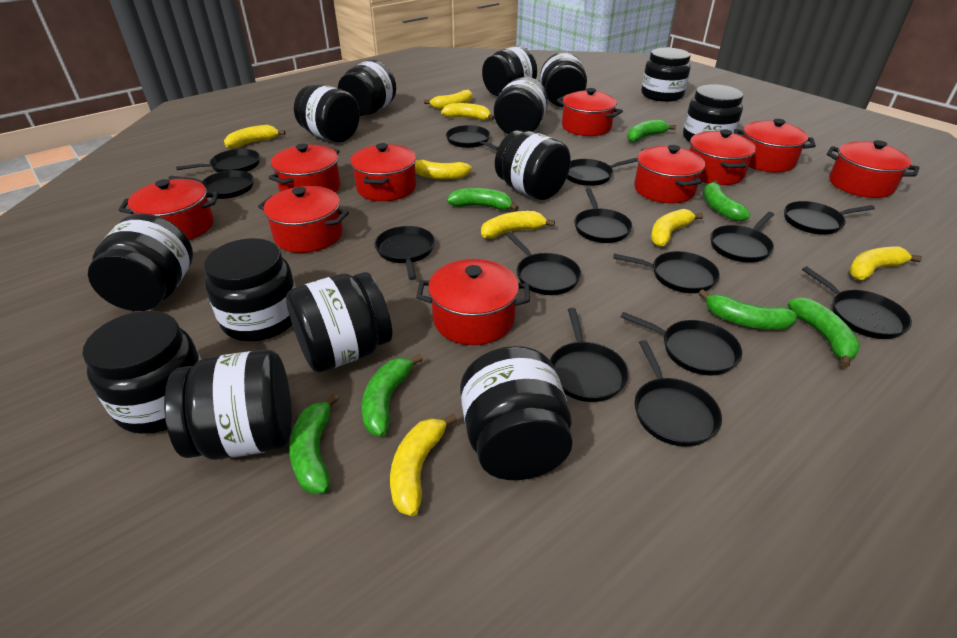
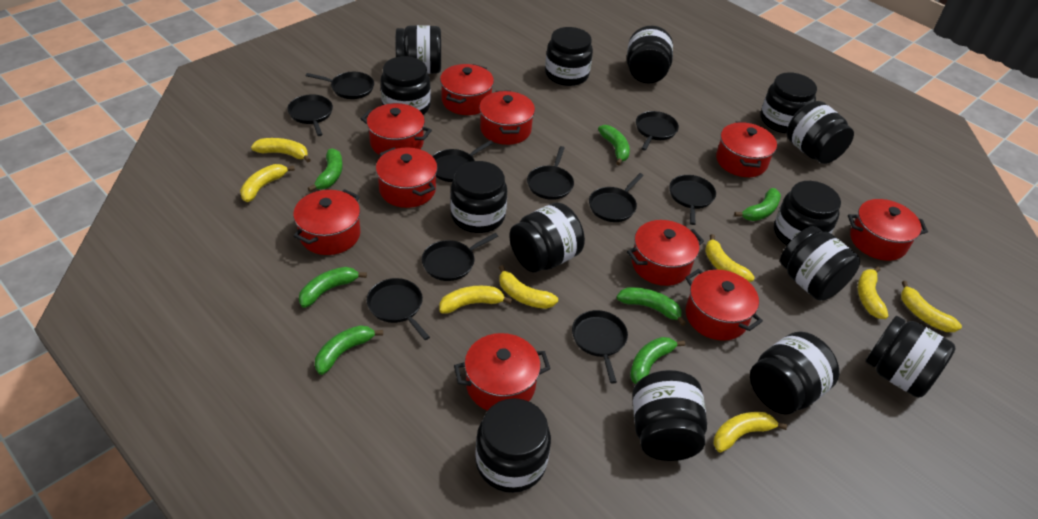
black pan: [169,170,254,199] [176,149,260,172] [375,226,435,280] [446,125,498,150] [507,233,581,295] [550,308,628,402] [567,158,637,186] [574,188,632,243] [613,251,720,293] [621,312,742,375] [634,340,722,447] [710,212,774,263] [784,201,875,235] [802,266,912,339] = 14 -> [287,94,333,136] [306,72,374,99] [367,278,430,340] [422,233,498,281] [432,140,493,182] [527,146,574,200] [572,310,628,384] [589,173,644,222] [636,111,679,151] [669,175,716,225] = 10

